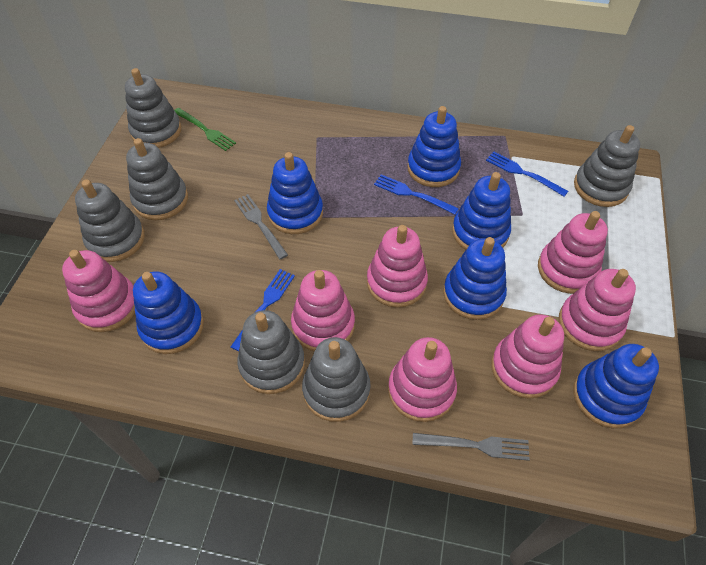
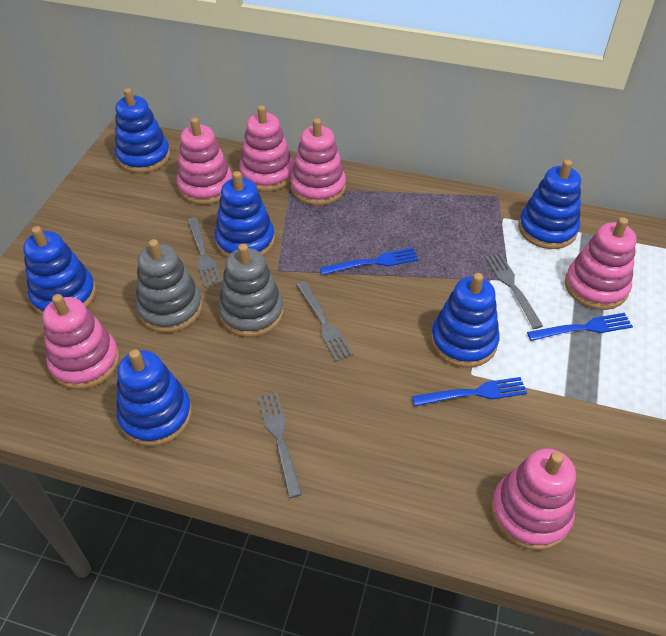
green fork: [174,108,236,151] = 1 -> none = 0
grey fork: [234,194,288,259] [412,433,530,461] = 2 -> [188,217,222,288] [258,392,302,498] [297,281,353,361] [485,253,543,329] = 4
grey stacking toy: [75,179,145,262] [125,68,181,148] [126,138,188,220] [238,310,305,394] [302,337,371,422] [574,125,640,207] = 6 -> [136,239,203,333] [218,244,284,337] = 2
pink stacking toy: [62,250,135,332] [291,270,355,351] [367,225,428,308] [388,337,457,422] [491,314,564,399] [538,211,608,294] [559,269,636,351] = 7 -> [43,294,120,390] [177,117,232,205] [239,105,294,192] [290,118,346,206] [491,449,576,551] [565,217,637,310] = 6

